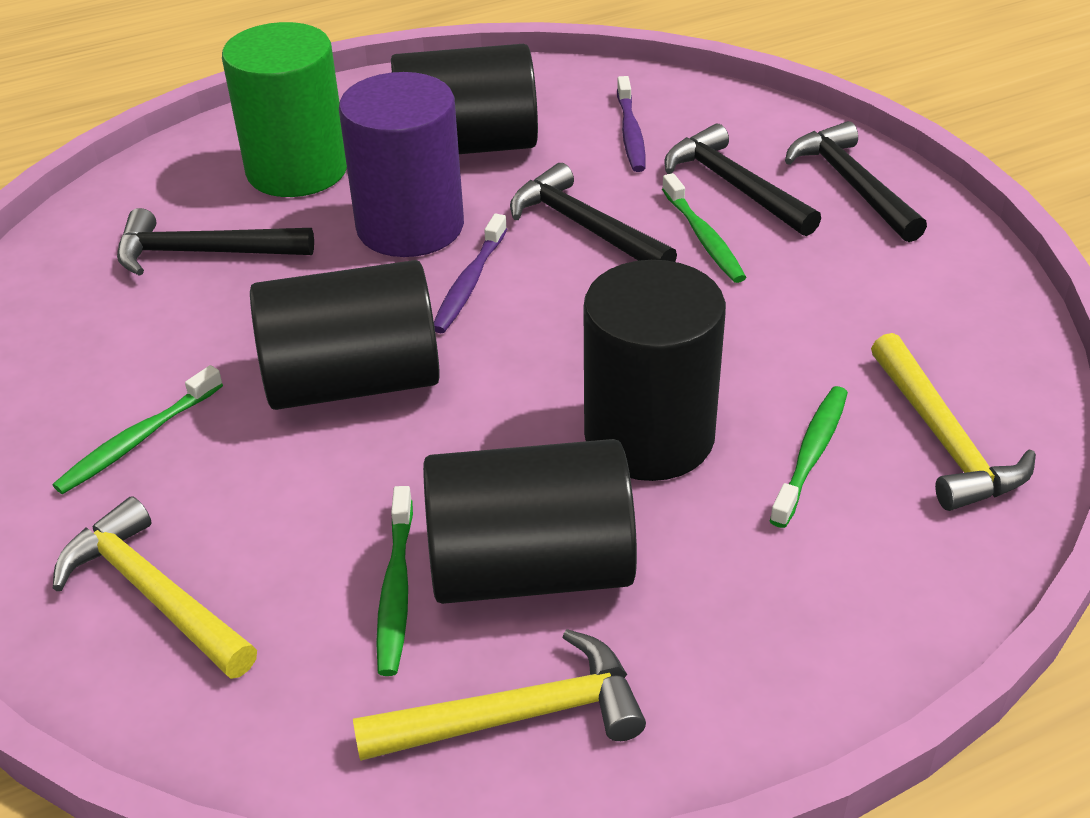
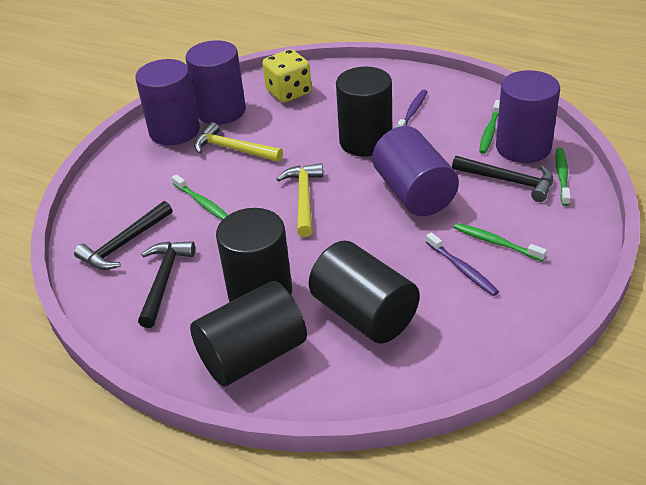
black hammer: [117,208,314,276] [510,163,677,262] [664,124,821,236] [785,121,927,242] = 4 -> [74,201,172,270] [138,241,195,328] [452,156,553,202] = 3
green cylinder: [222,22,347,197] = 1 -> none = 0
purple cylinder: [339,72,464,257] = 1 -> [135,59,200,145] [186,40,246,125] [372,126,459,216] [496,70,560,163] = 4
yellow dice: none = 0 -> [262,49,312,103] = 1
yellow hammer: [53,496,257,679] [353,629,646,761] [871,333,1036,511] = 3 -> [194,122,283,162] [276,163,323,237] = 2

